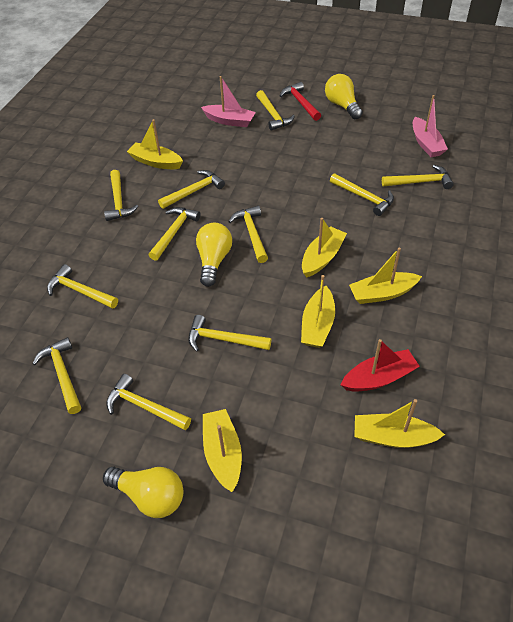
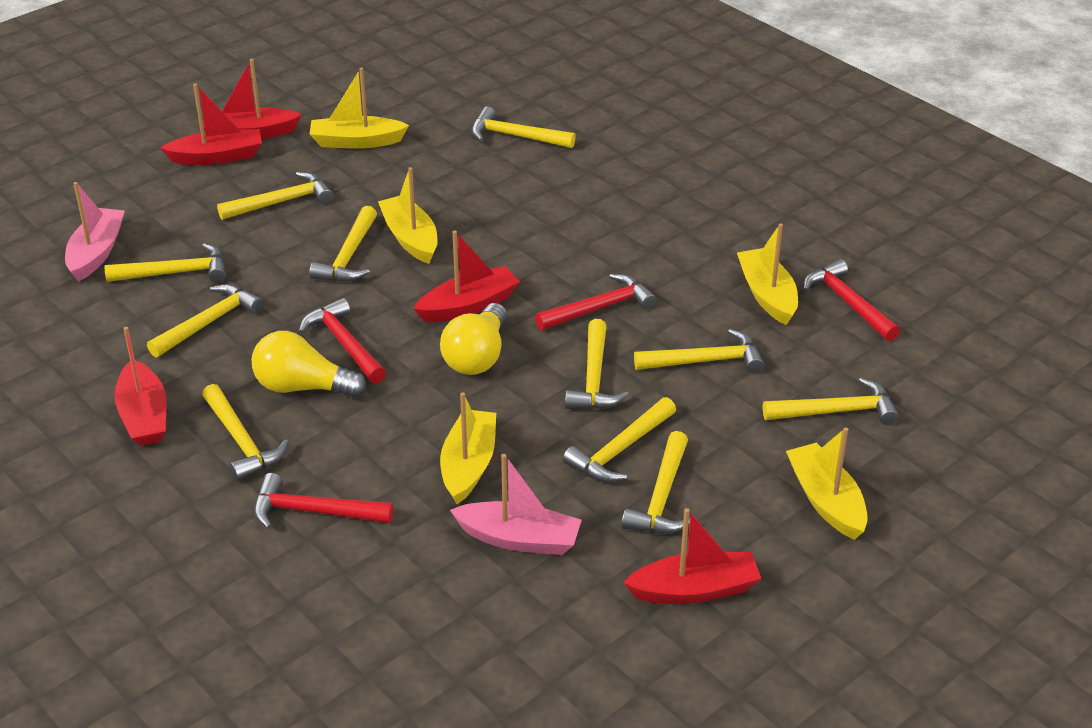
red boat: [341,339,420,392] = 1 -> [115,327,166,446] [160,83,262,165] [203,59,302,139] [413,231,520,322] [623,508,761,604] = 5
red hammer: [280,82,321,121] = 1 -> [254,473,393,529] [299,298,386,384] [535,274,657,330] [803,259,900,341] = 4
yellow boat: [127,119,183,169] [203,409,242,492] [301,275,335,348] [302,218,347,278] [349,247,422,304] [354,399,445,448] = 6 -> [309,67,409,149] [378,167,438,264] [440,392,496,504] [737,223,798,325] [786,427,868,540] = 5
yellow light bulb: [103,467,184,518] [196,223,232,287] [325,74,363,119] = 3 -> [252,331,366,398] [440,303,507,375] = 2

